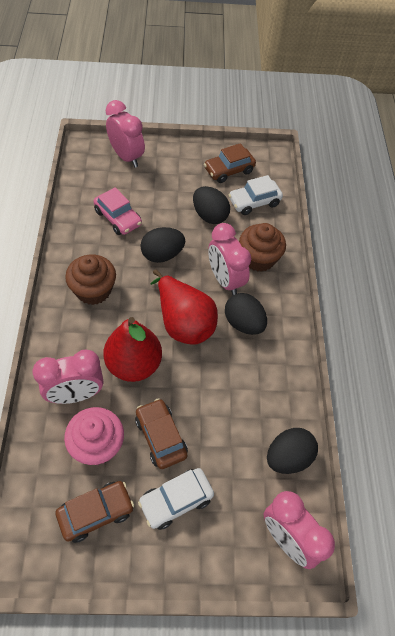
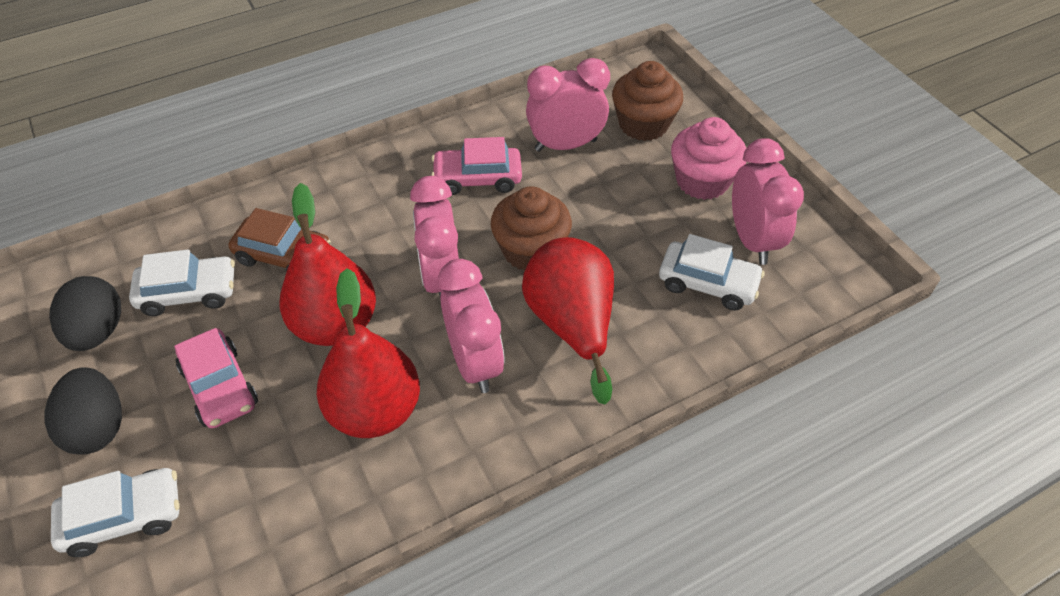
black egg: [141,227,185,263] [193,186,230,224] [225,293,267,335] [267,428,318,474] = 4 -> [44,367,122,455] [49,276,121,351] = 2
brown car: [56,481,134,543] [135,398,188,469] [204,143,256,183] = 3 -> [229,208,331,271] = 1
pink car: [94,187,142,235] = 1 -> [174,328,258,428] [431,137,522,195] = 2
red pear: [103,317,162,382] [150,269,218,344] = 2 -> [280,183,376,346] [317,268,420,438] [522,237,614,405] = 3
white car: [138,468,214,530] [228,175,283,215] = 2 -> [51,468,180,557] [129,249,235,316] [659,234,765,311] = 3

